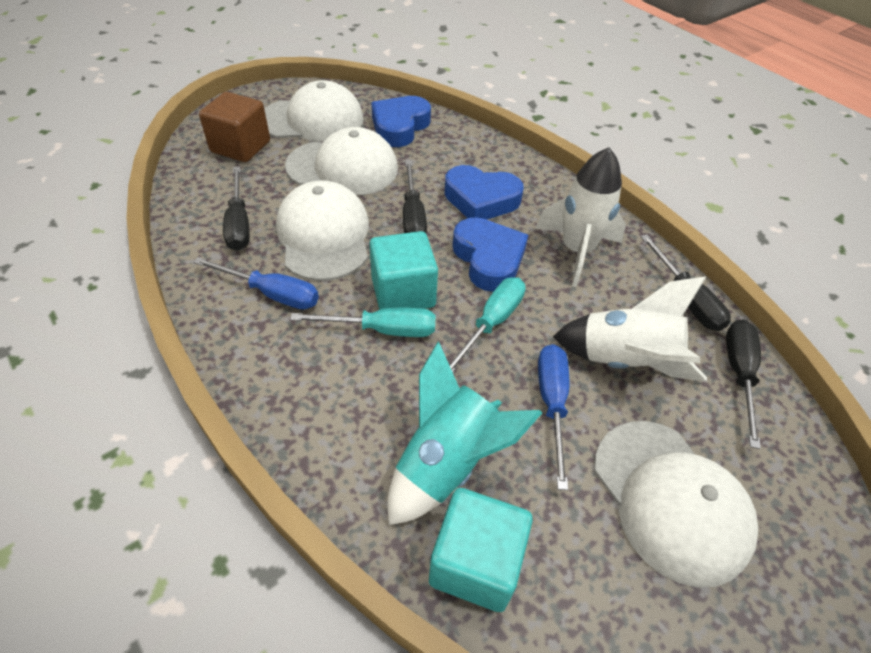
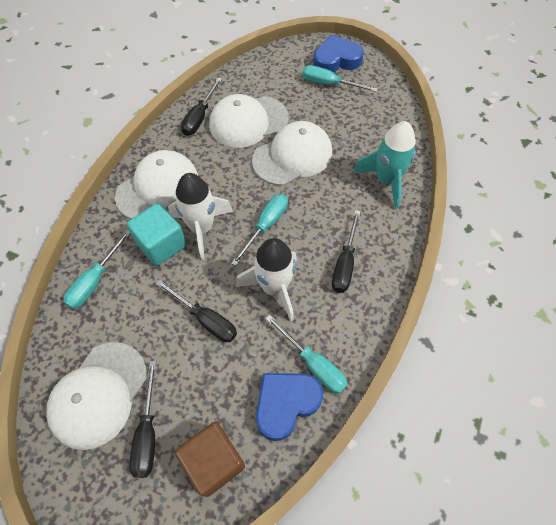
blue heart: [371,96,431,147] [444,165,524,220] [452,217,528,292] = 3 -> [256,373,323,441] [313,35,364,73] = 2
blue screwdriver: [193,257,319,310] [538,344,569,490] = 2 -> none = 0
turquoise cube: [369,231,438,310] [429,488,533,612] = 2 -> [127,203,186,266] = 1
turquoise screwdriver: [290,307,436,337] [449,277,526,372] = 2 -> [63,229,130,309] [231,194,288,266] [265,315,348,394] [302,65,378,92] = 4

